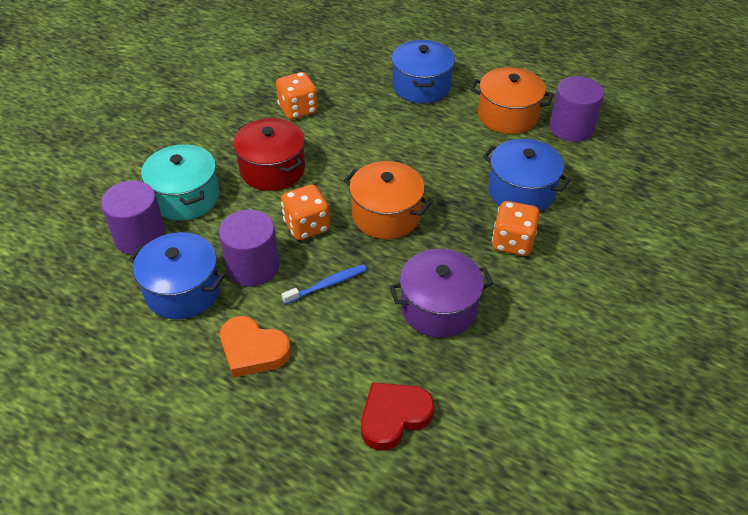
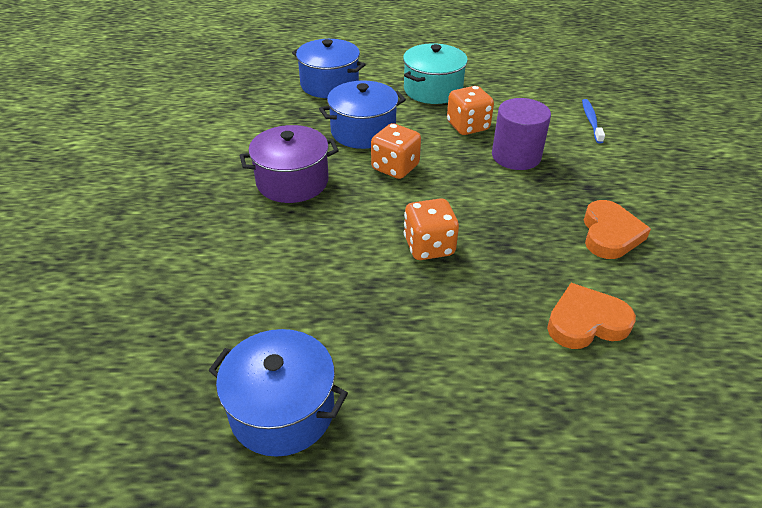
orange heart: [220,316,291,378] = 1 -> [547,283,636,349] [584,200,651,259] = 2
orange pot: [344,161,431,239] [471,67,553,134] = 2 -> none = 0
purple cylinder: [101,180,166,255] [219,210,280,287] [549,76,604,142] = 3 -> [492,98,551,170] = 1
red heart: [361,382,434,450] = 1 -> none = 0
red pot: [233,118,305,191] = 1 -> none = 0

